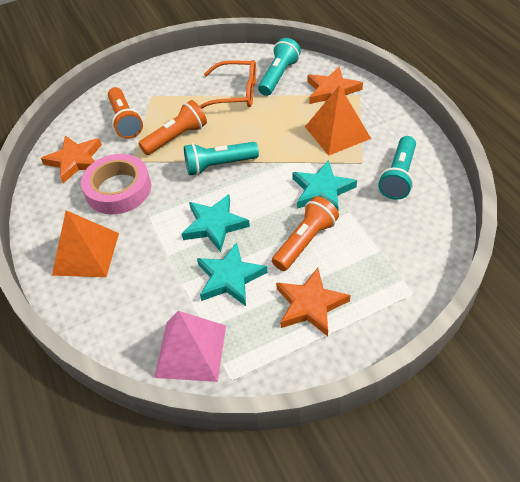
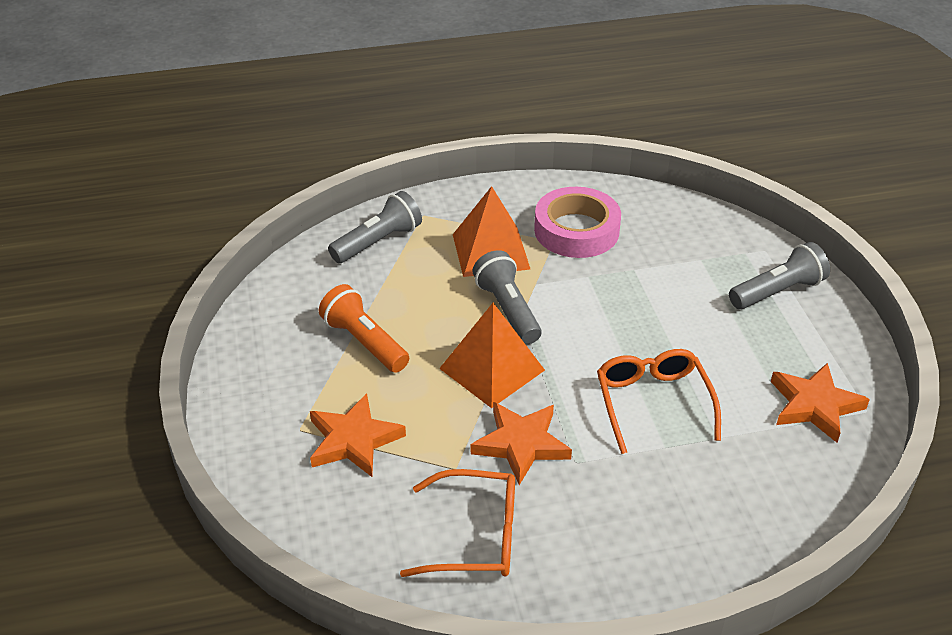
grey flashlight: none = 0 -> [328,191,422,263] [472,250,541,344] [729,242,830,309] = 3
orange flashlight: [108,87,143,139] [139,100,207,155] [272,196,339,271] = 3 -> [319,284,409,373] = 1
orange glasses: [200,60,256,109] = 1 -> [400,469,515,577] [597,349,721,454] = 2
pink pyramid: [154,311,226,382] = 1 -> none = 0
turquoise flashlight: [184,142,259,175] [258,38,301,96] [378,136,416,200] = 3 -> none = 0
turquoise star: [182,194,250,252] [197,242,268,306] [292,160,357,210] = 3 -> none = 0

